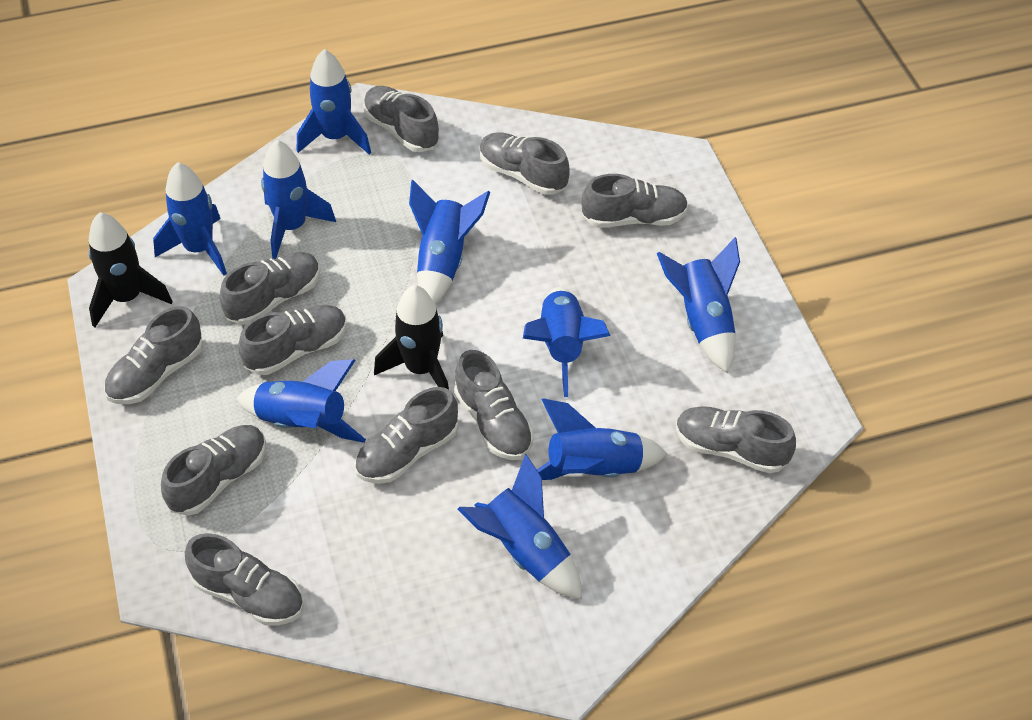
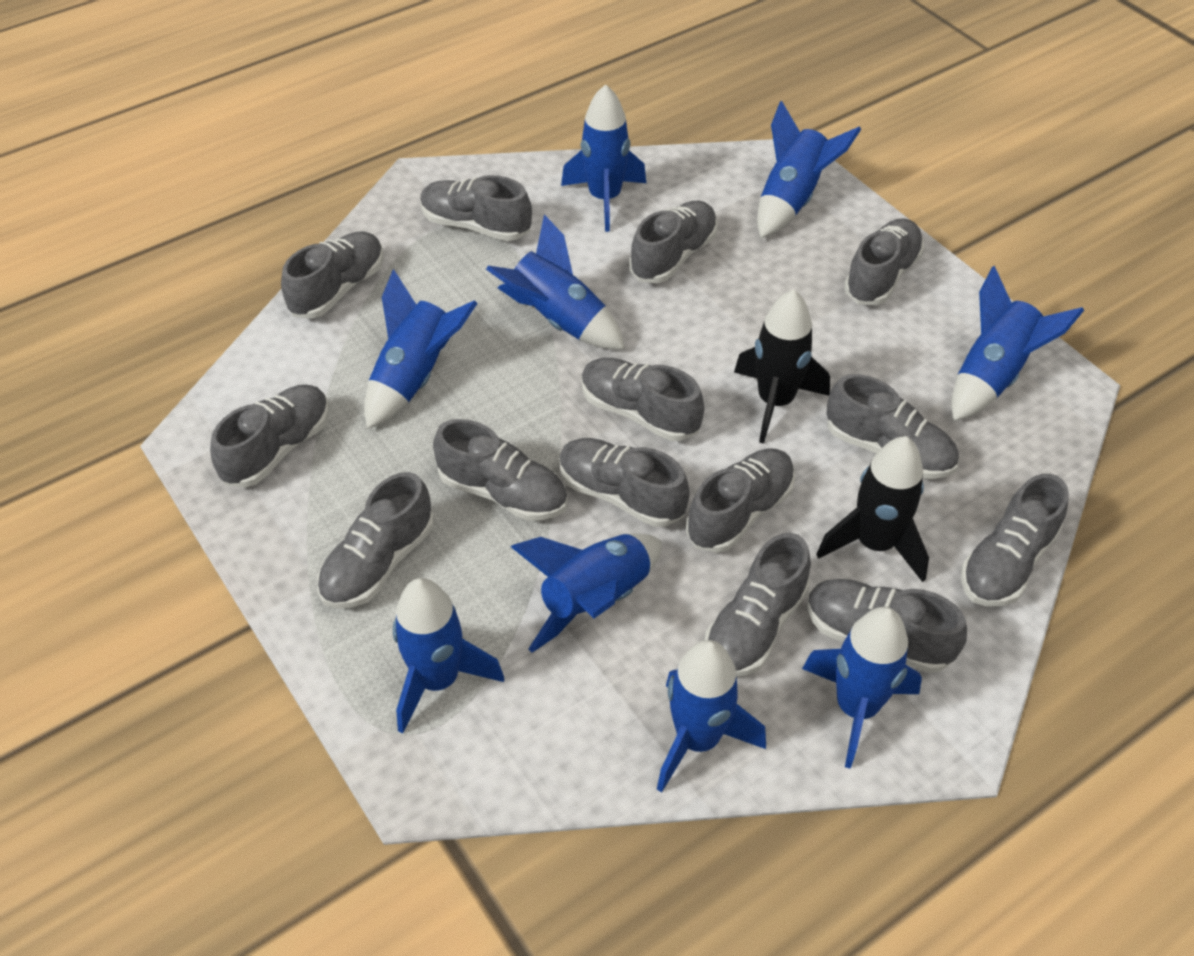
grey shoe: [104,306,203,404] [161,425,266,516] [185,533,304,626] [220,252,320,325] [238,305,347,375] [355,387,458,484] [363,86,440,152] [454,350,534,460] [480,132,570,195] [581,174,688,228] [676,406,796,473] = 11 -> [210,385,329,487] [281,231,384,318] [317,472,434,608] [420,175,532,241] [433,419,568,521] [559,438,690,527] [582,358,704,441] [629,201,718,283] [686,449,795,553] [705,533,811,676] [807,579,967,673] [826,374,959,479] [844,218,924,305] [961,474,1069,606] = 14

